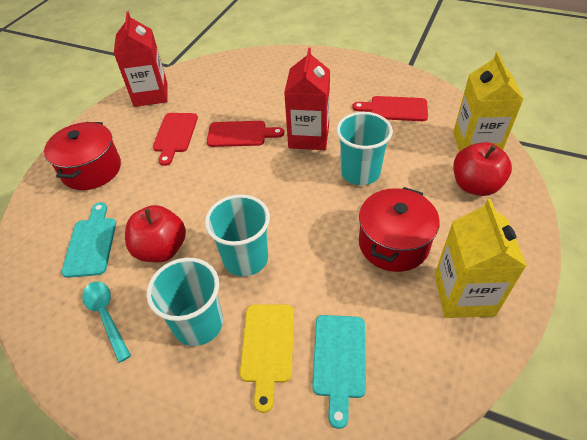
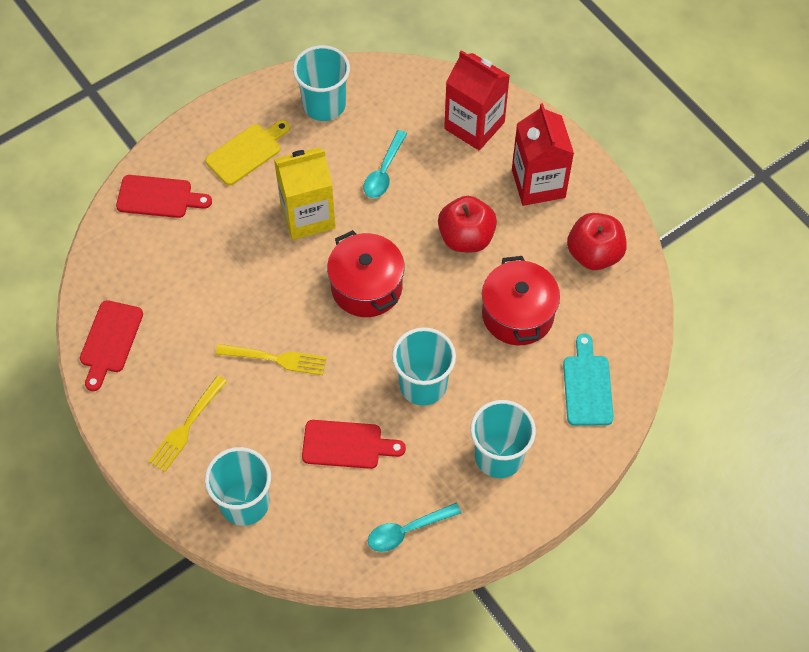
turquoise cup: [146,258,223,346] [205,194,270,277] [336,112,393,185] = 3 -> [205,447,271,526] [293,45,350,121] [392,327,456,406] [470,400,536,478] = 4
turquoise cutting board: [61,202,116,278] [312,315,366,429] = 2 -> [563,333,614,426] = 1
turquoise spoon: [82,281,131,363] = 1 -> [364,130,407,198] [368,503,461,552] = 2
yellow carton: [434,199,527,318] [453,52,524,152] = 2 -> [274,147,336,240] = 1
yellow fork: none = 0 -> [148,375,227,472] [216,344,327,375] = 2

